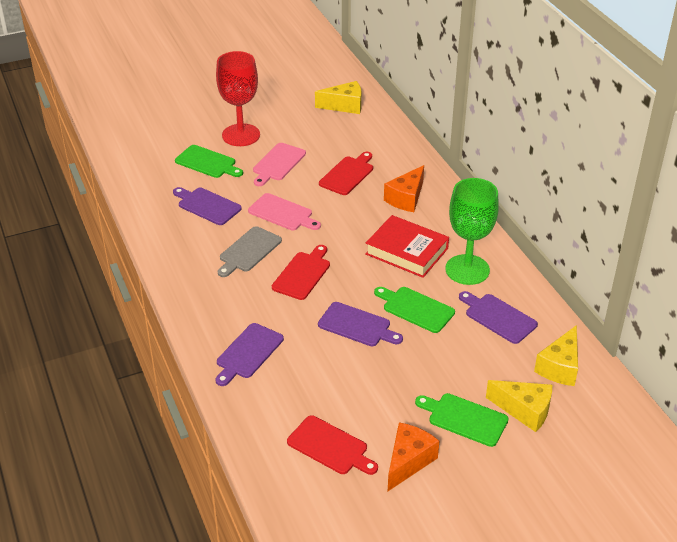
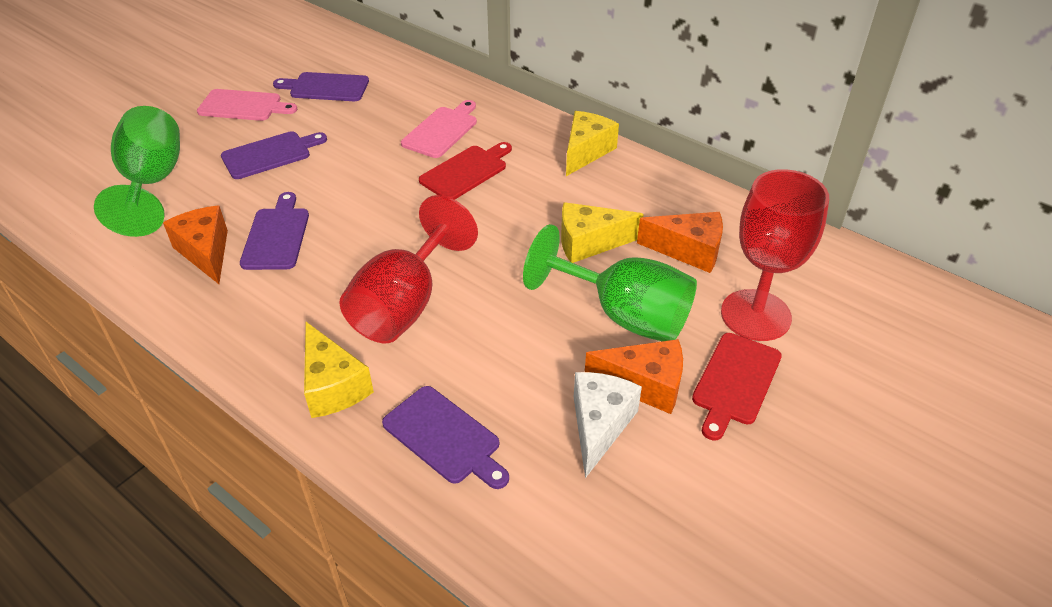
green cutting board: [175,145,243,178] [374,287,455,333] [415,393,509,447] = 3 -> none = 0
green goblet: [445,178,499,285] = 1 -> [94,106,180,237] [523,224,697,341] = 2
grey cutting board: [218,226,282,277] = 1 -> none = 0
orange cheese: [384,165,424,212] [388,422,439,491] = 2 -> [163,206,228,284] [585,339,683,414] [637,212,723,273] = 3
red book: [365,215,449,278] = 1 -> none = 0
red cutting board: [272,245,330,300] [287,415,378,475] [319,152,373,195] = 3 -> [419,142,512,200] [692,333,782,441] = 2
red goblet: [216,51,260,146] = 1 -> [340,195,478,343] [721,169,829,341] = 2
white cheese: none = 0 -> [574,372,642,478] = 1

